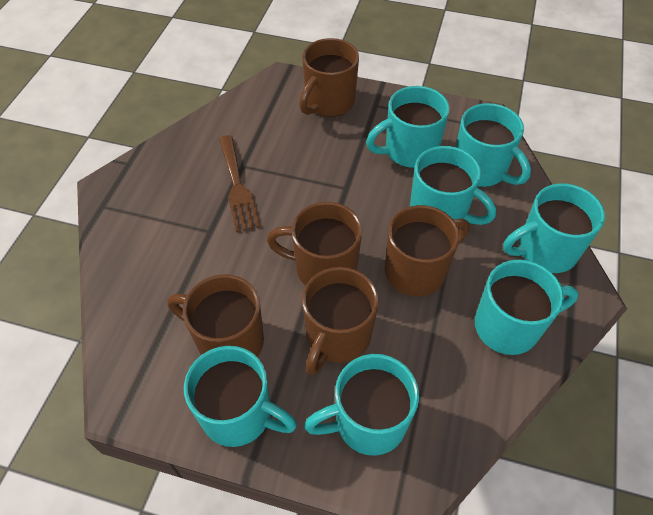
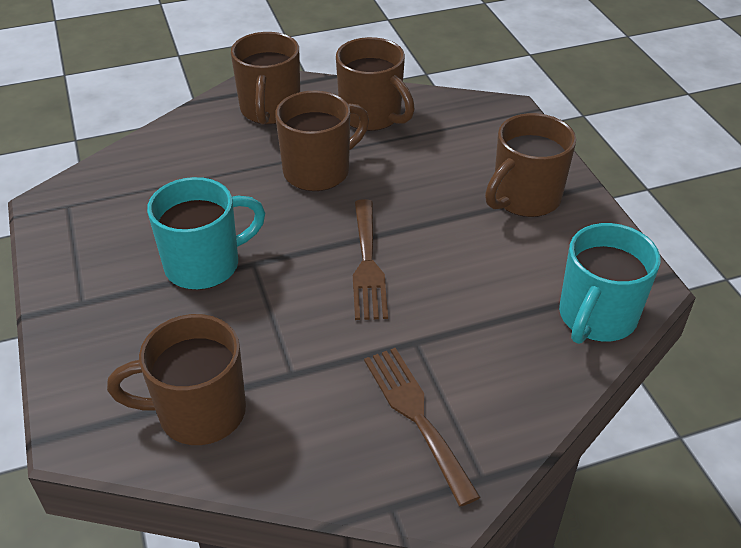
brown fork: [219,135,260,232] = 1 -> [353,199,388,320] [364,348,480,507] = 2
turquoise mug: [184,346,297,447] [304,354,419,456] [366,86,450,168] [410,146,496,225] [456,103,531,187] [475,260,579,355] [503,183,605,273] = 7 -> [147,177,265,290] [559,223,660,344] = 2

